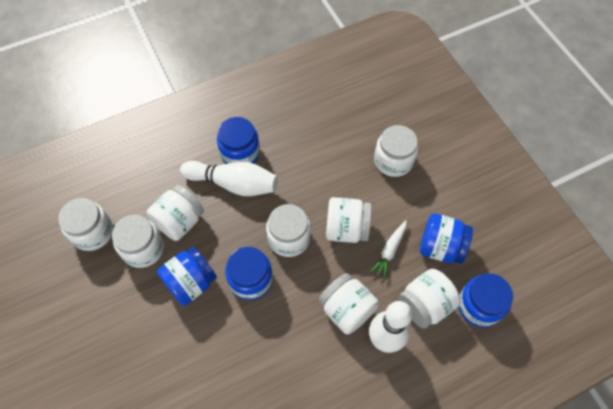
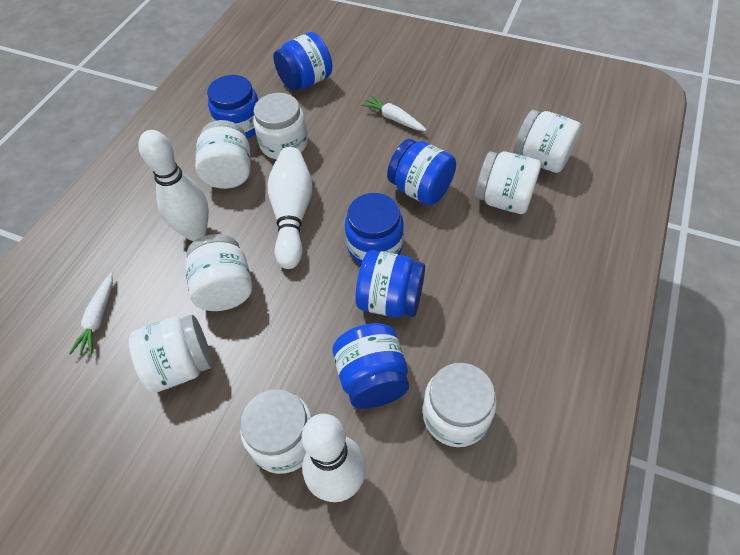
blue jar: [157,247,217,306] [217,117,260,164] [225,247,273,300] [420,213,473,264] [458,273,513,327] = 5 -> [207,75,258,138] [273,32,332,91] [333,323,409,409] [345,193,404,264] [356,250,425,317] [387,139,456,205] = 6
white bowling pin: [180,161,278,196] [369,301,412,353] = 2 -> [138,130,209,241] [268,147,312,269] [302,414,366,502] = 3
white carrot: [370,220,407,279] = 1 -> [69,273,113,355] [361,95,426,131] = 2

